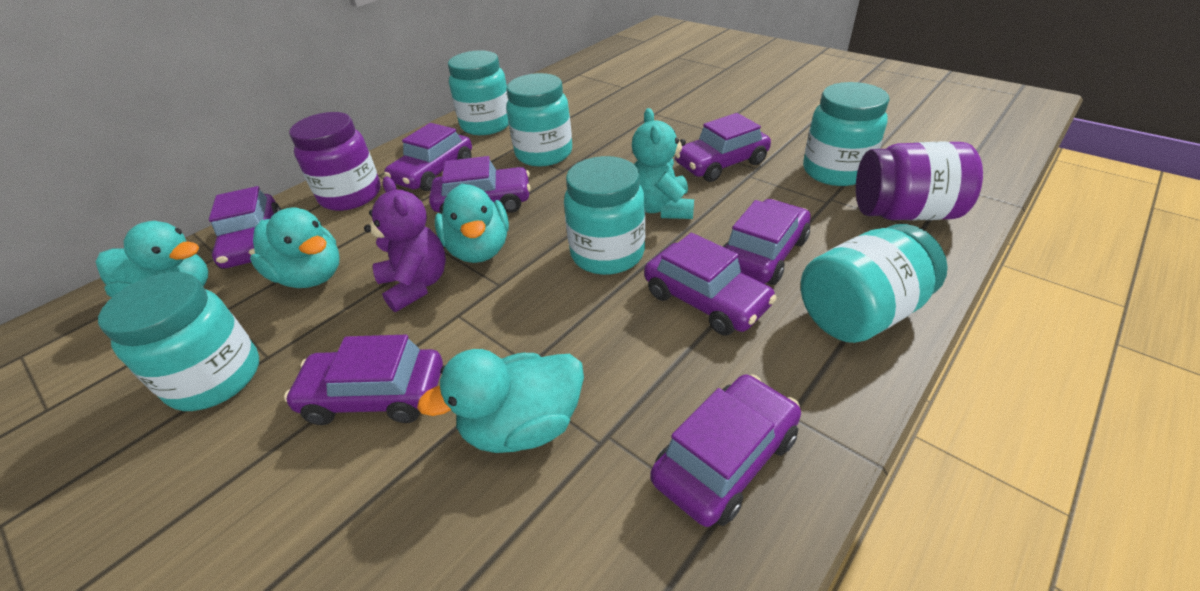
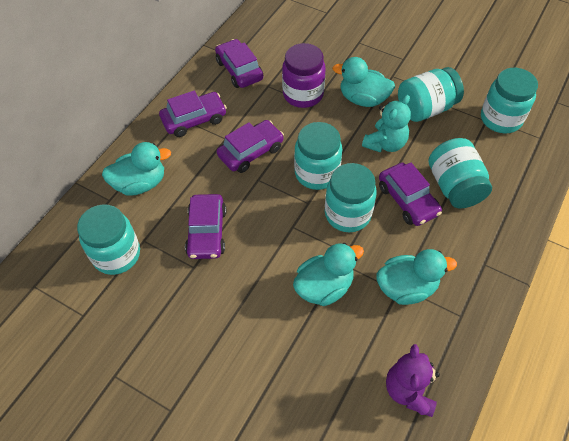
purple car: [209,186,282,269] [284,335,443,425] [384,123,472,191] [429,156,531,214] [644,233,777,335] [650,374,801,527] [675,113,771,182] [723,199,811,285] = 8 -> [159,91,227,137] [185,194,226,259] [215,39,263,88] [217,120,284,173] [379,163,442,226] = 5
purple jar: [289,112,381,211] [856,141,983,221] = 2 -> [282,43,326,108] = 1

